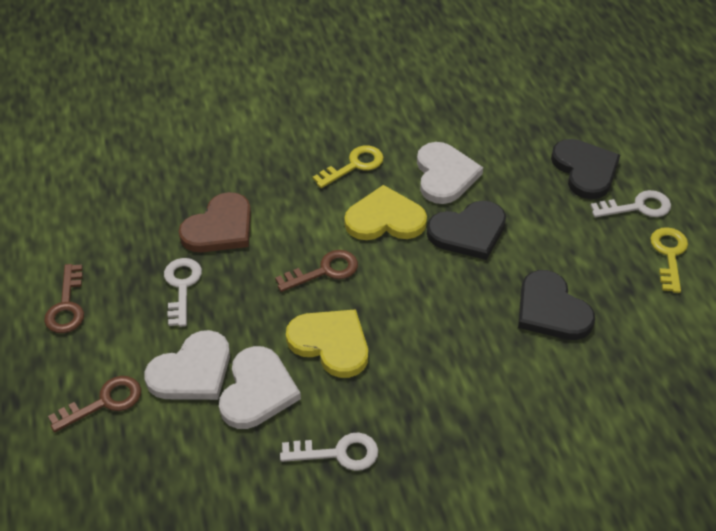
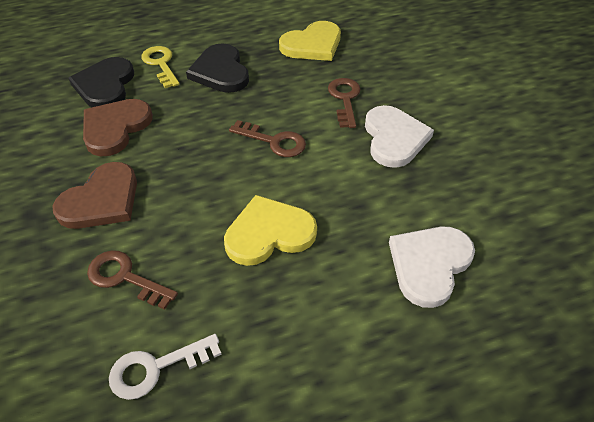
black heart: [427,201,506,260] [518,270,595,340] [551,139,620,199] = 3 -> [69,57,134,107] [186,43,249,93] = 2
brown heart: [179,192,251,252] = 1 -> [52,162,137,229] [83,99,153,156] = 2
white heart: [144,330,230,400] [219,346,301,429] [417,142,483,204] = 3 -> [365,105,434,168] [389,227,475,308] = 2
white key: [164,258,202,327] [280,432,378,471] [590,190,671,217] = 3 -> [109,334,222,400] = 1
yellow key: [313,146,384,188] [650,227,688,293] = 2 -> [141,46,179,88] = 1

